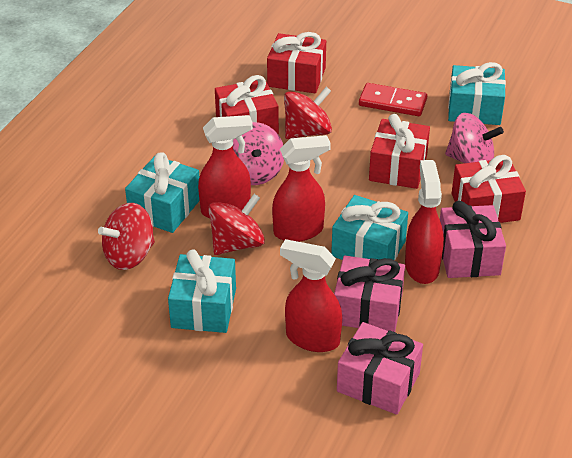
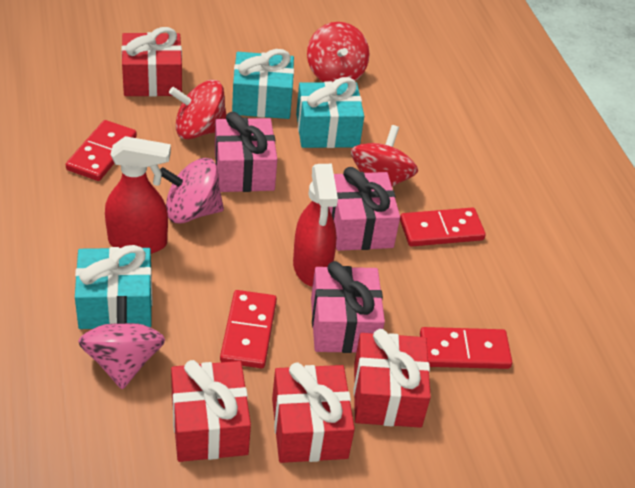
red domino: [359,83,427,116] = 1 -> [66,120,137,181] [220,290,277,368] [400,208,486,247] [420,327,512,369] = 4
red spray bottle: [198,115,253,218] [272,135,331,242] [280,239,342,352] [405,160,444,284] = 4 -> [105,136,171,254] [293,164,338,287] = 2
turquoise gift: [125,152,200,233] [168,249,236,333] [331,195,408,260] [448,62,506,125] = 4 -> [75,245,153,329] [232,49,294,119] [296,77,364,148] = 3

